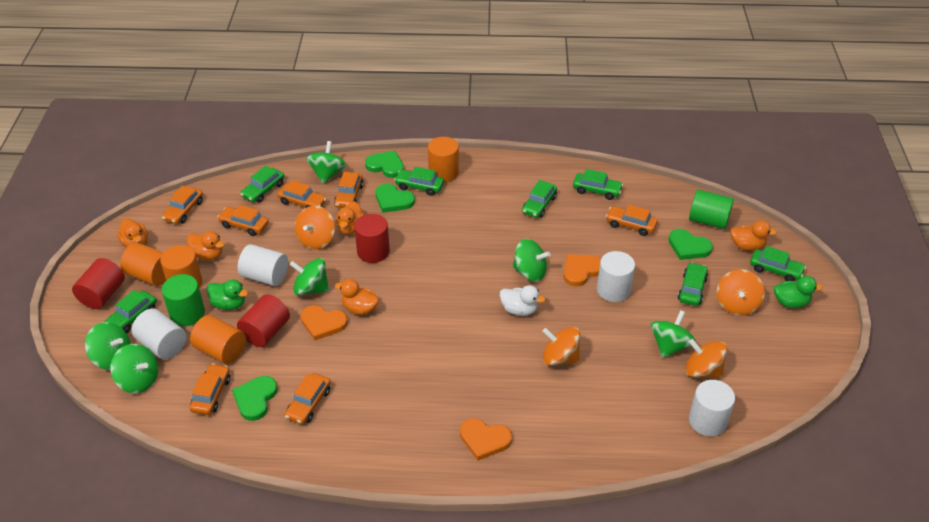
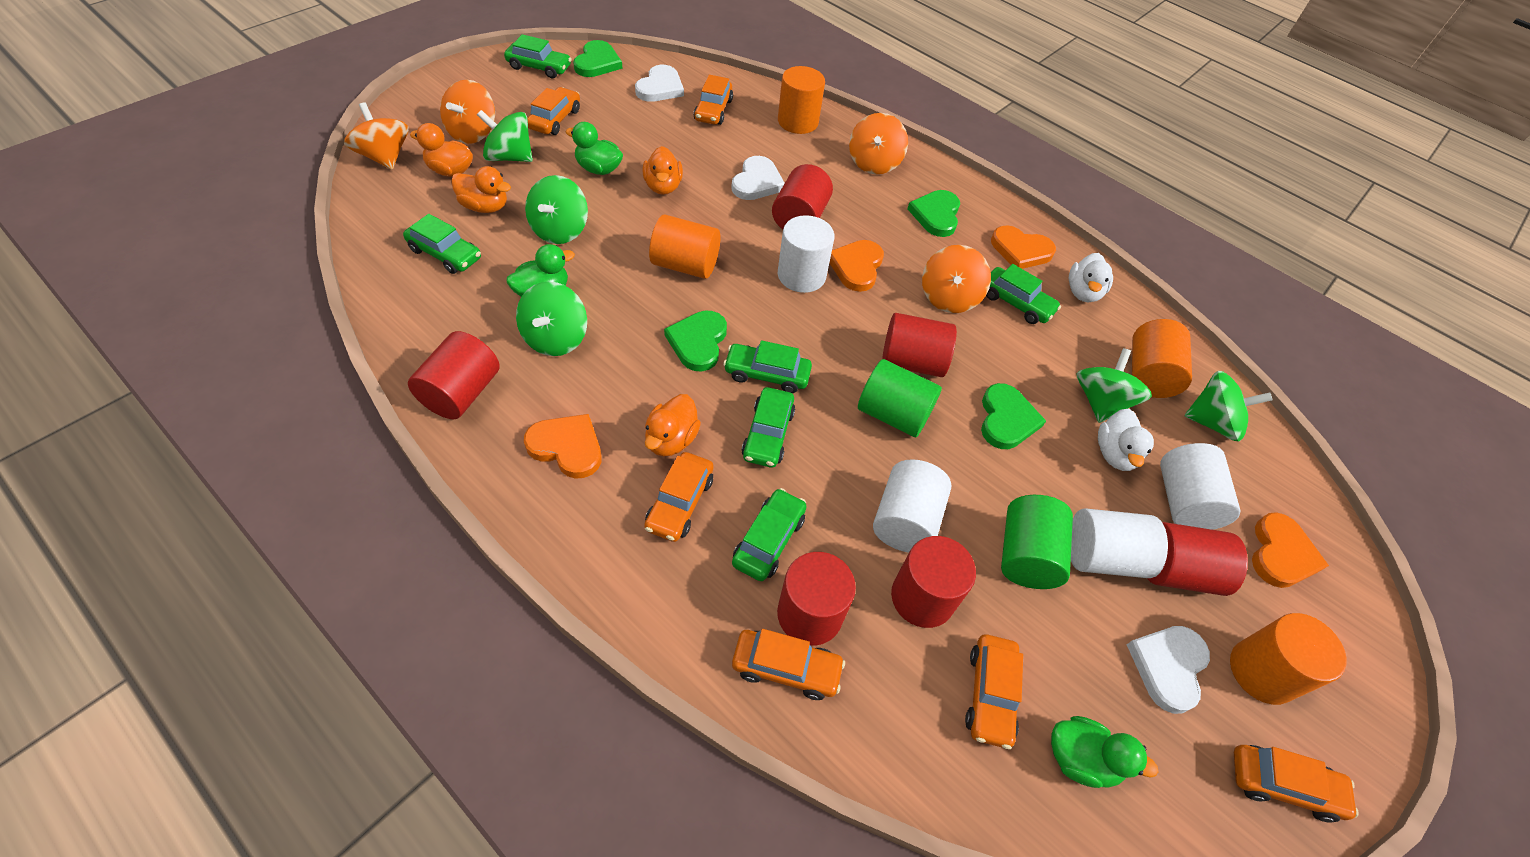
green car: [104,290,157,333] [240,166,284,203] [394,167,444,196] [522,180,557,218] [573,169,623,200] [678,262,708,306] [750,246,806,281] = 7 -> [403,214,481,274] [504,34,572,78] [723,340,812,393] [732,488,807,581] [742,387,795,468] [986,264,1061,324] = 6
green duck: [206,280,248,310] [774,276,823,308] = 2 -> [506,244,575,297] [566,122,623,175] [1051,716,1159,788] = 3
green spinning top: [85,322,131,370] [110,344,158,393] [289,258,329,296] [306,141,347,184] [513,239,550,282] [651,310,696,358] = 6 -> [477,110,533,162] [516,282,587,356] [525,175,588,244] [1077,348,1152,423] [1185,371,1273,441] = 5
orange car: [162,186,203,224] [190,363,230,415] [218,205,269,236] [277,180,327,208] [285,373,331,424] [334,172,364,208] [606,204,658,236] = 7 -> [527,87,580,135] [644,452,714,542] [694,75,733,125] [732,629,845,700] [965,634,1023,749] [1234,745,1359,823] = 6
orange duck: [117,219,148,247] [187,231,225,260] [335,279,379,315] [336,201,365,234] [730,220,777,251] = 5 -> [410,123,473,177] [451,166,511,213] [642,146,683,195] [645,394,701,456] = 4
orange heart: [301,305,348,340] [460,418,512,460] [563,254,601,286] = 3 -> [524,414,601,479] [829,240,884,292] [991,225,1056,269] [1252,512,1329,588] = 4
red cylinder: [72,258,125,309] [237,294,290,347] [354,214,390,263] = 3 -> [408,331,500,419] [772,164,833,229] [777,552,856,646] [882,313,957,377] [891,536,976,628] [1147,522,1248,596] = 6
white duck: [500,285,545,316] = 1 -> [1069,253,1113,302] [1098,408,1154,471] = 2
white heart: none = 0 -> [635,65,684,102] [731,156,785,200] [1127,626,1210,714] = 3

